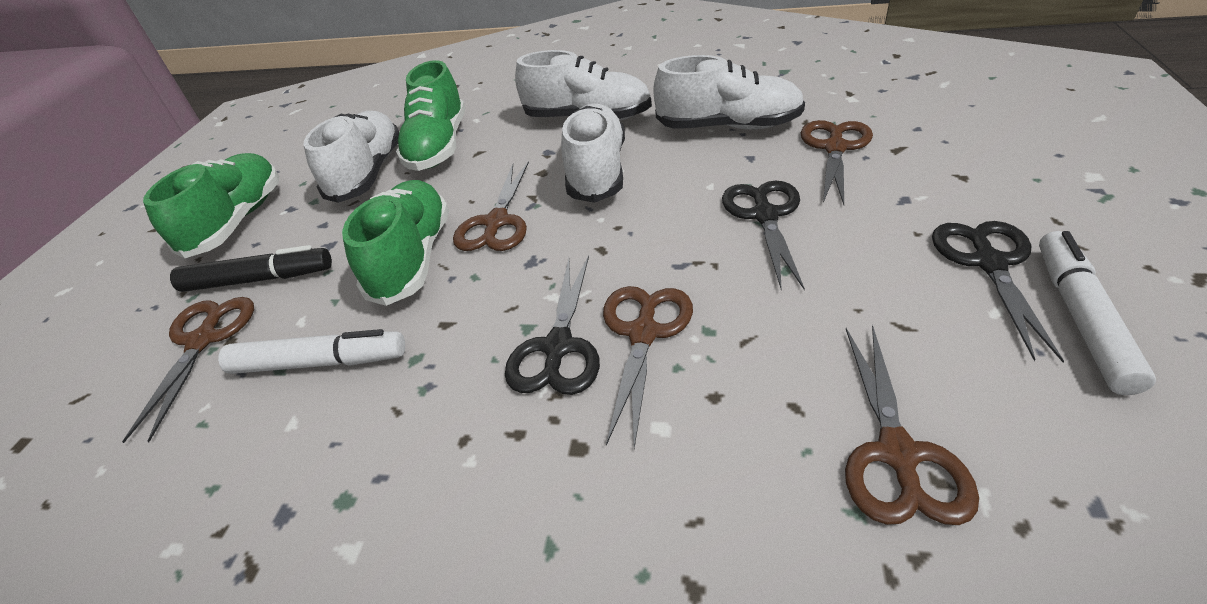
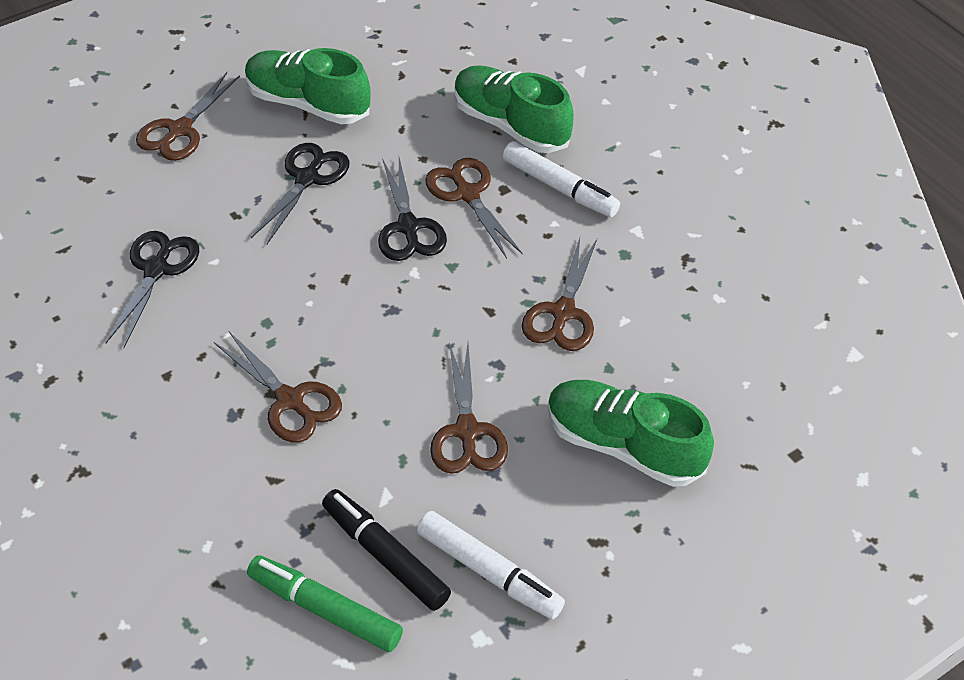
green marker: none = 0 -> [247,555,403,652] = 1
white shoe: [304,111,399,203] [515,50,652,121] [561,103,625,203] [653,55,805,130] = 4 -> none = 0

